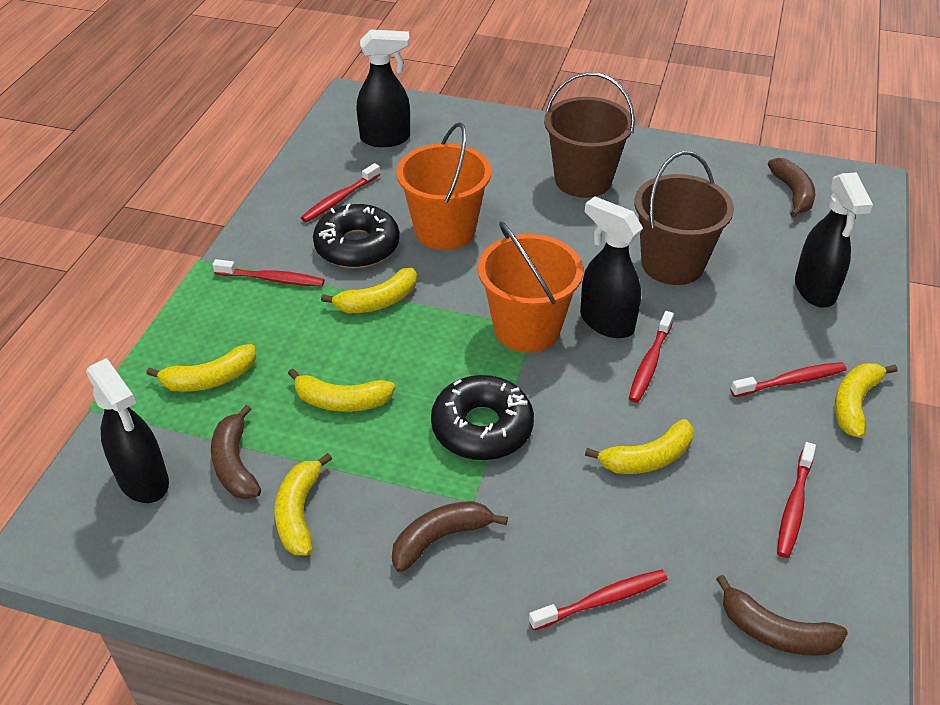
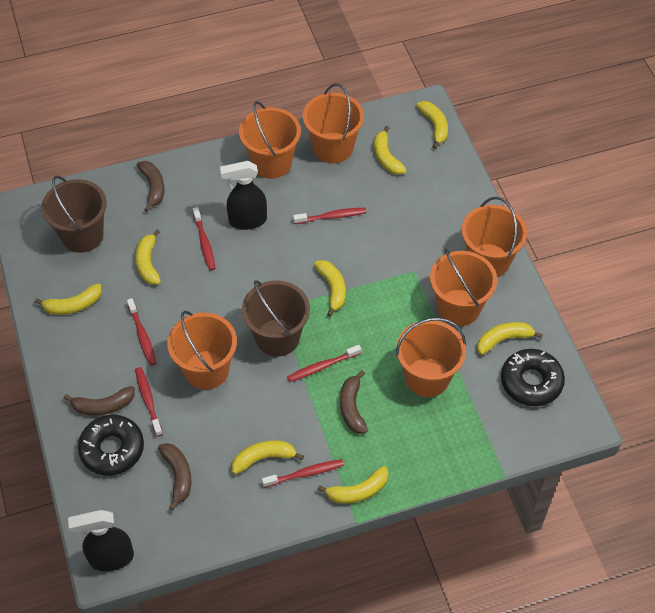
black spray bottle: [86,358,169,503] [357,29,410,147] [580,196,643,338] [795,172,873,307] = 4 -> [68,510,134,571] [220,161,267,230] = 2
orange bucket: [396,122,491,250] [478,221,583,353] = 2 -> [167,311,237,390] [239,101,301,179] [303,83,364,163] [396,318,466,397] [430,249,497,326] [461,197,527,278] = 6
yellow banana: [146,344,256,392] [275,453,332,555] [288,368,395,412] [321,267,417,313] [585,419,694,474] [834,363,897,438] = 6 -> [35,283,102,315] [135,229,161,285] [232,440,304,474] [314,260,346,317] [317,466,389,504] [374,126,407,175] [416,101,448,149] [477,322,543,355] = 8

